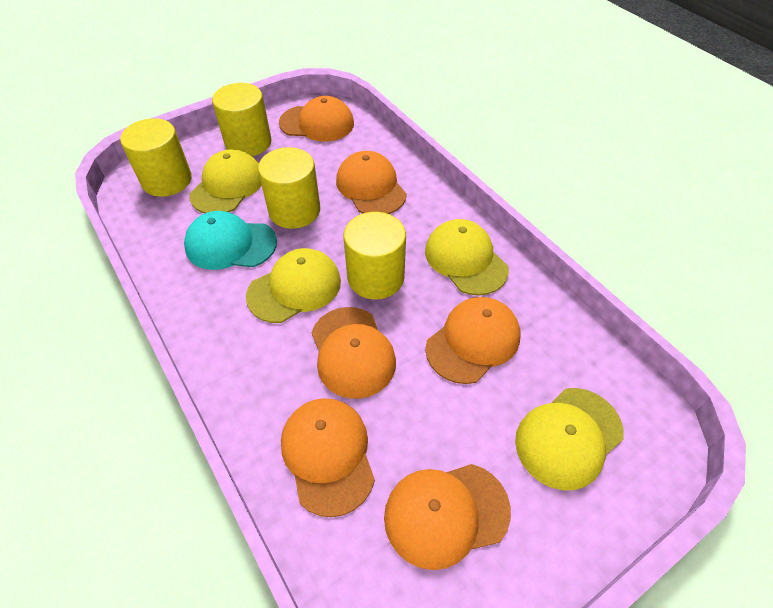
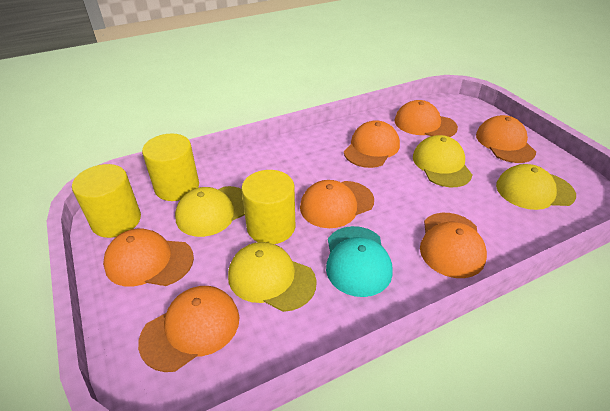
orange cap: [279,96,354,142] [281,398,375,517] [311,307,396,399] [336,151,407,214] [384,464,511,570] [425,297,520,384] = 6 -> [103,229,194,287] [138,286,240,372] [300,180,374,228] [344,120,400,168] [395,100,458,137] [420,213,487,278] [476,115,536,163] = 7
yellow cylinder: [120,118,192,197] [212,83,272,156] [258,147,320,229] [343,212,406,299] = 4 -> [72,164,141,238] [142,134,199,201] [241,170,295,244] = 3

